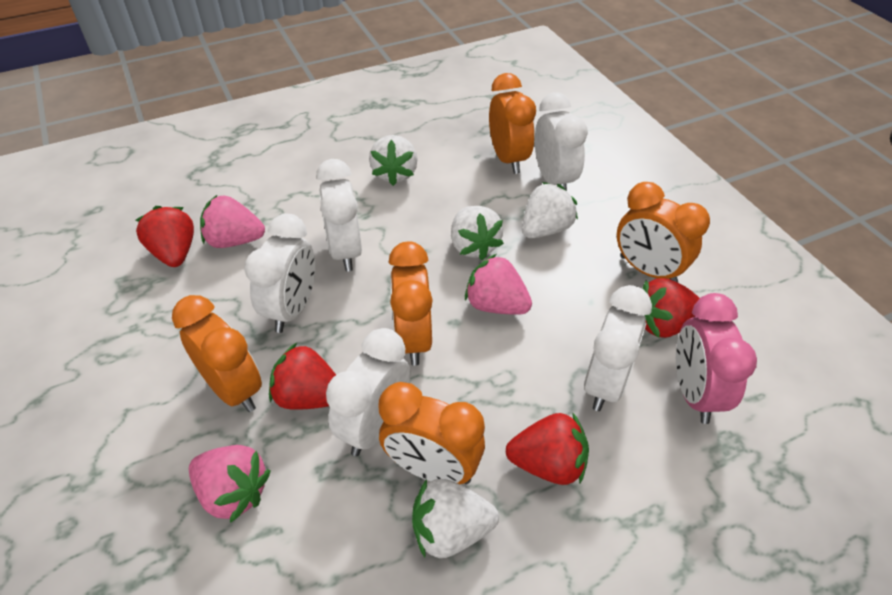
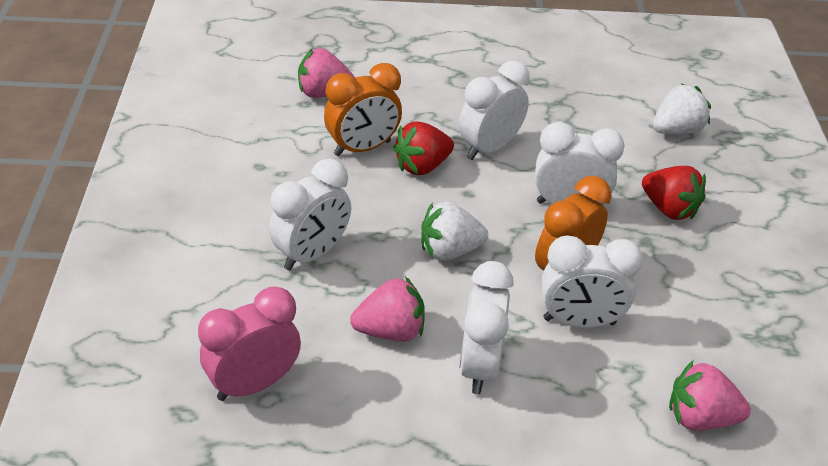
orange clock: [172,295,262,412] [379,382,485,484] [389,242,433,366] [489,73,536,174] [617,182,710,283] = 5 -> [324,63,402,156] [535,176,612,270] = 2
red strawberry: [135,206,194,267] [269,343,336,410] [506,412,589,485] [642,278,700,338] = 4 -> [393,121,454,176] [642,166,706,220] = 2
white strawberry: [369,135,418,186] [412,479,499,558] [451,206,504,261] [522,182,578,238] = 4 -> [421,202,488,260] [653,84,711,134] = 2

